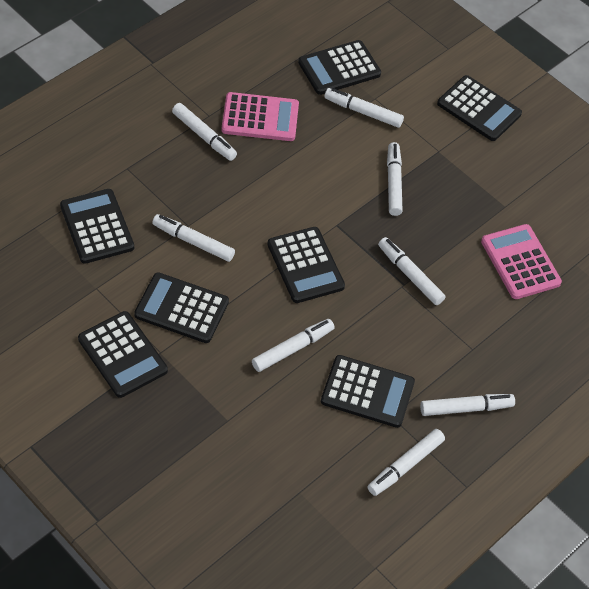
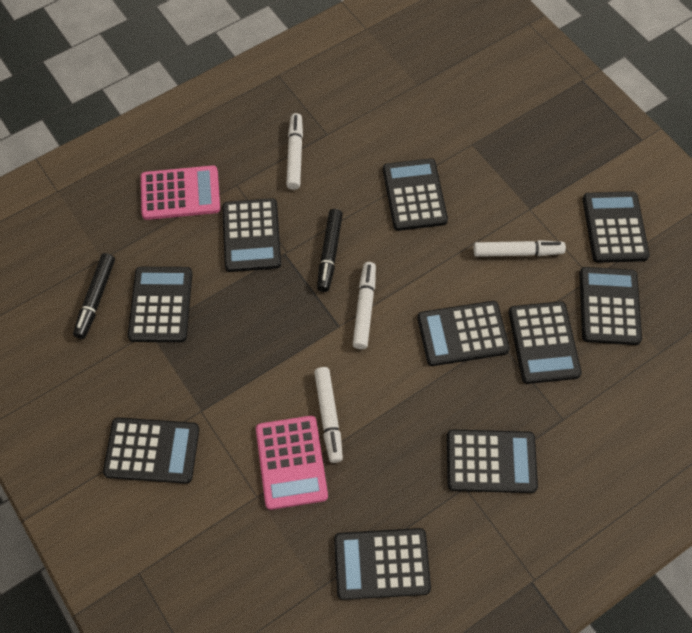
black calculator: [60,189,134,264] [78,311,168,398] [134,272,229,343] [267,227,345,303] [298,40,381,95] [321,355,415,428] [437,75,522,141] = 7 -> [103,417,199,484] [128,267,193,342] [222,198,281,272] [334,528,431,600] [383,158,448,231] [417,301,510,366] [447,429,538,493] [508,301,582,384] [579,267,642,345] [583,191,650,263] = 10
black marker: none = 0 -> [73,253,115,339] [317,209,343,292] = 2
white marker: [152,214,235,262] [172,103,237,161] [252,319,335,372] [324,88,404,128] [368,429,445,496] [378,237,445,305] [387,142,403,216] [420,394,515,416] = 8 -> [286,113,303,190] [314,367,343,463] [353,262,376,349] [474,240,566,257] = 4

